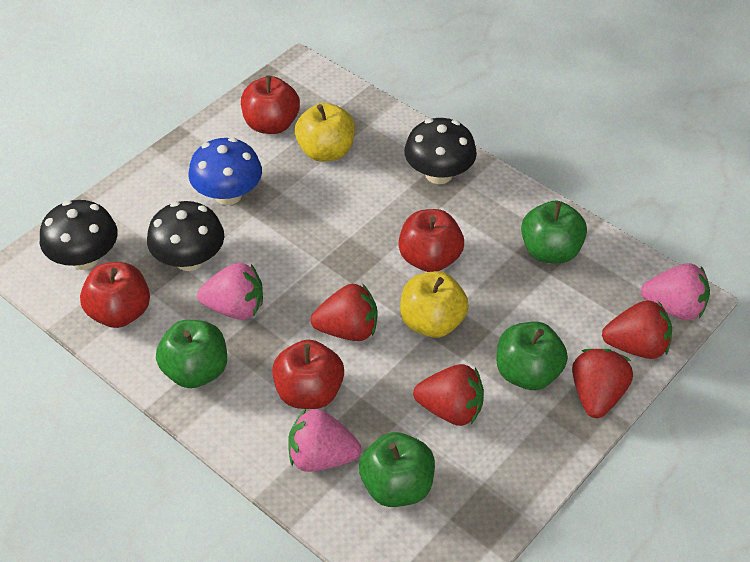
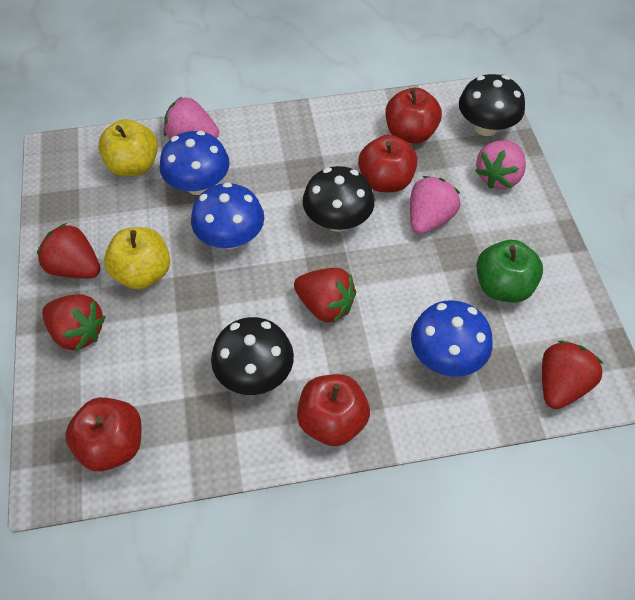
blue mushroom: [189,137,262,205] = 1 -> [160,131,230,195] [191,182,264,249] [411,300,493,377] = 3
green apple: [156,320,227,388] [359,432,435,507] [496,322,568,390] [521,201,587,264] = 4 -> [476,240,543,303] = 1

